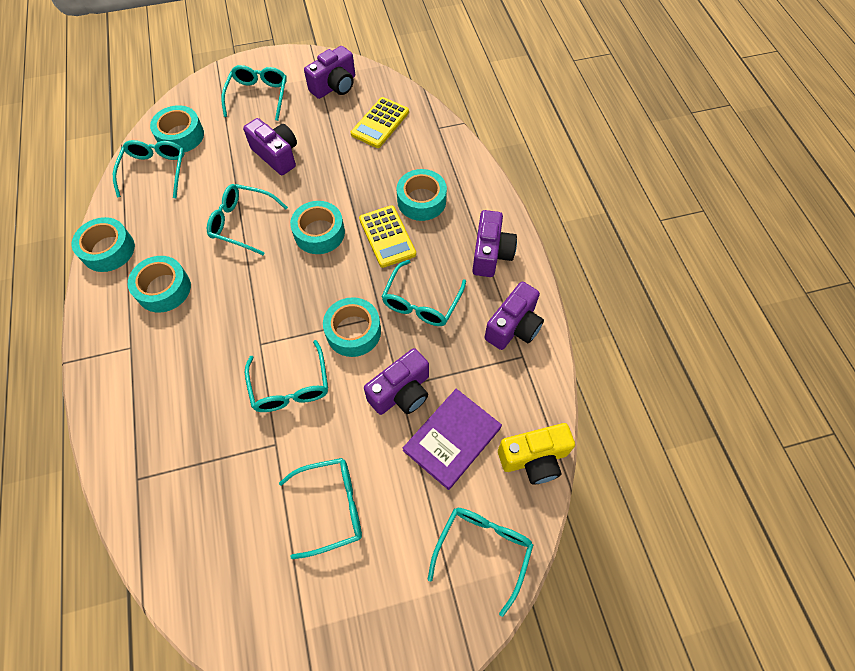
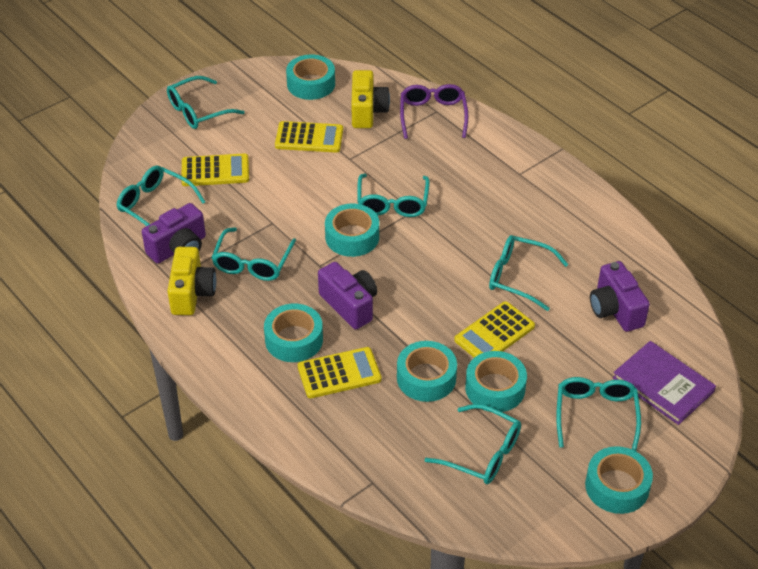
purple camera: [243,118,297,175] [304,46,355,99] [364,348,429,415] [472,210,517,277] [485,282,544,350] = 5 -> [142,203,206,263] [318,262,377,330] [590,261,650,332] = 3
purple glasses: none = 0 -> [400,84,468,139] = 1
yellow calculator: [351,97,409,148] [359,205,416,268] = 2 -> [181,153,249,186] [275,121,343,153] [298,347,382,398] [454,301,535,357] = 4
yellow camera: [498,423,575,485] = 1 -> [167,247,216,315] [351,70,390,128] = 2

